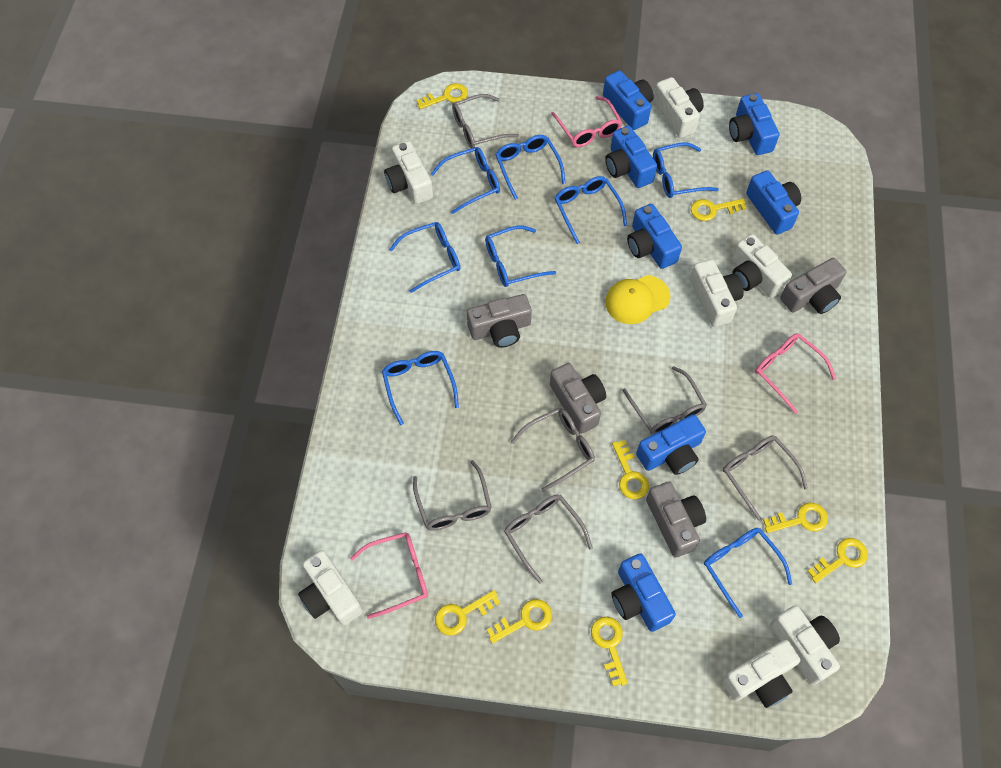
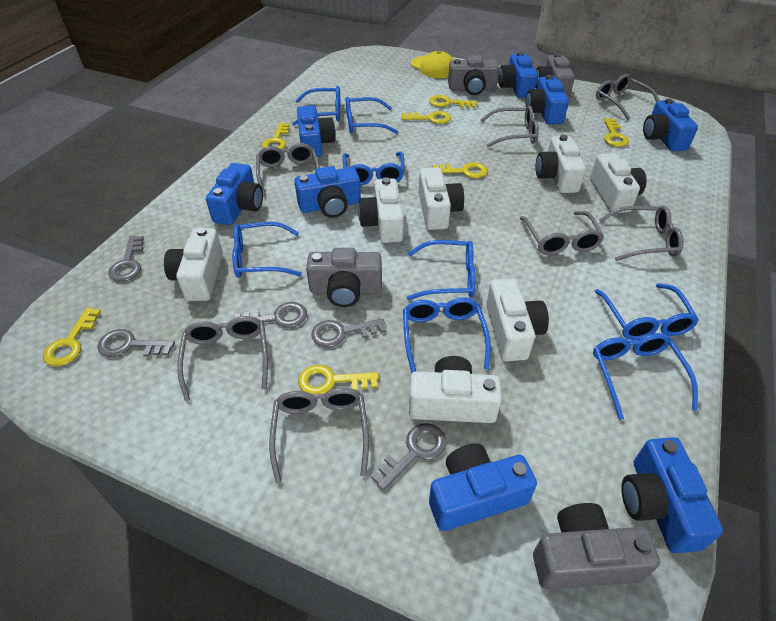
blue camera: [603,70,654,130] [605,126,657,188] [612,553,676,632] [627,204,682,269] [636,414,706,475] [729,93,780,155] [746,170,801,235] = 7 -> [206,163,263,225] [294,166,361,218] [297,105,335,157] [429,443,537,531] [498,52,538,98] [526,75,569,124] [621,437,723,553] [643,98,698,151] = 8
grey glasses: [413,460,492,531] [452,94,519,148] [504,495,593,584] [511,408,595,492] [622,366,707,435] [723,435,808,521] = 6 -> [177,316,268,401] [256,143,320,197] [269,388,369,483] [481,106,539,148] [520,211,604,255] [596,74,659,120] [599,206,684,261] = 7
grey key: none = 0 -> [97,329,175,357] [108,236,144,282] [235,302,307,328] [311,318,386,347] [371,423,447,491] = 5
pink glasses: [350,532,428,619] [551,96,623,147] [755,333,836,414] = 3 -> none = 0
yellow key: [416,83,468,109] [435,590,500,636] [487,599,552,644] [591,617,628,686] [612,440,649,500] [691,199,747,221] [763,503,828,533] [808,538,868,583] = 8 -> [43,307,101,366] [262,123,289,150] [298,365,379,395] [401,111,451,124] [429,95,477,108] [433,162,488,178] [604,118,629,147] = 7

